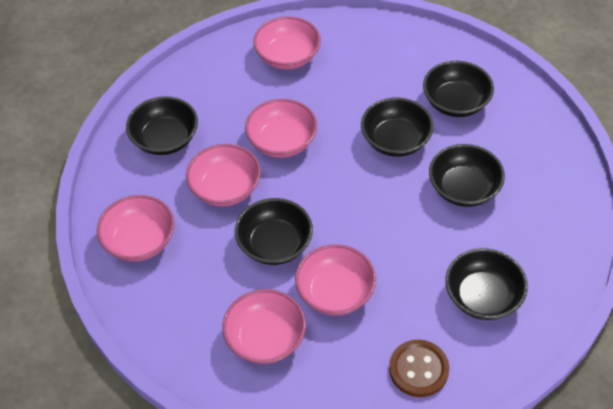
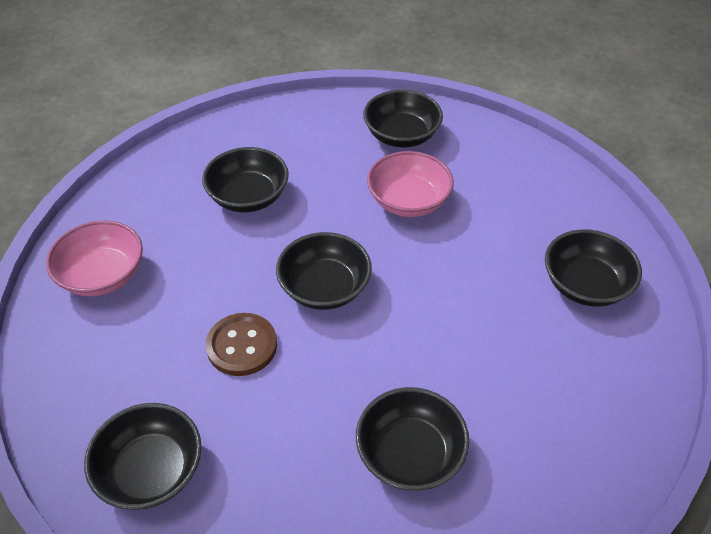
pink bowl: [97,195,175,261] [186,144,261,206] [222,289,306,364] [245,99,317,158] [253,16,321,69] [295,244,376,316] = 6 -> [46,220,143,296] [367,151,454,217] = 2

